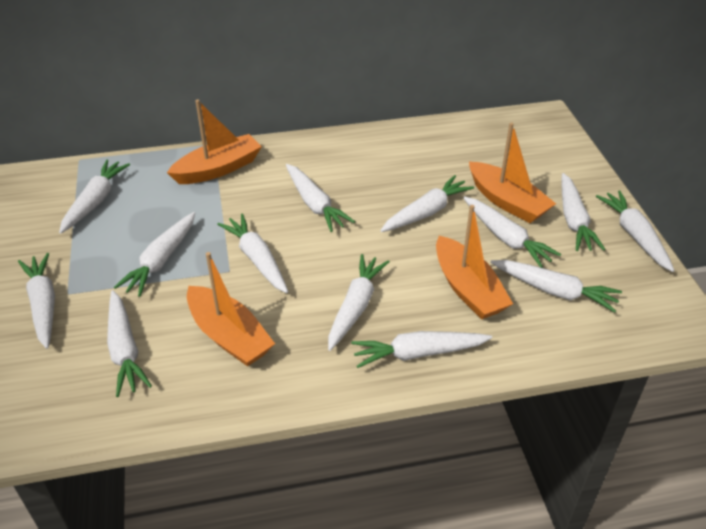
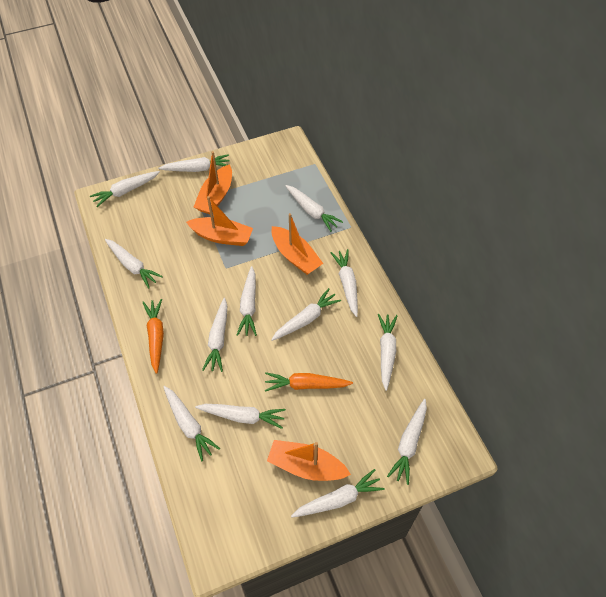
orange carrot: none = 0 -> [142,299,164,374] [265,372,353,392] = 2

